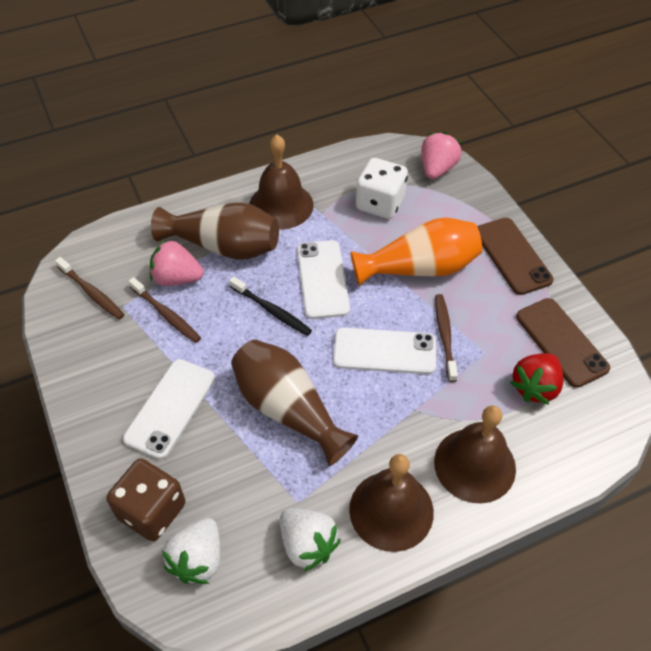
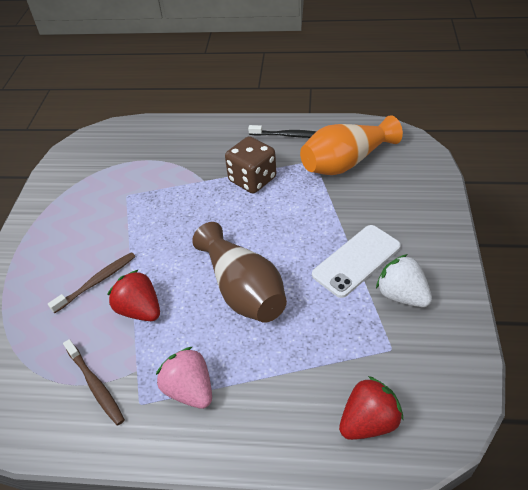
brown bell: [249,134,313,229] [349,454,434,552] [434,405,516,503] = 3 -> none = 0
brown phone: [477,218,554,295] [516,298,610,388] = 2 -> none = 0
brown toothbrush: [55,257,125,320] [128,277,201,343] [435,294,458,382] = 3 -> [48,252,136,313] [63,339,125,426] = 2
brown vase: [151,202,279,260] [231,339,358,466] = 2 -> [192,222,287,323] = 1
pink strawberry: [150,239,204,286] [421,132,462,179] = 2 -> [156,347,212,409] = 1
red strawberry: [510,353,564,405] = 1 -> [107,269,160,321] [339,376,403,440] = 2
white dice: [356,158,408,219] = 1 -> none = 0
white phone: [123,359,215,459] [297,240,350,319] [333,327,436,374] = 3 -> [312,225,401,298] = 1
white strawberry: [162,518,220,584] [280,508,341,572] = 2 -> [376,254,432,307] = 1

